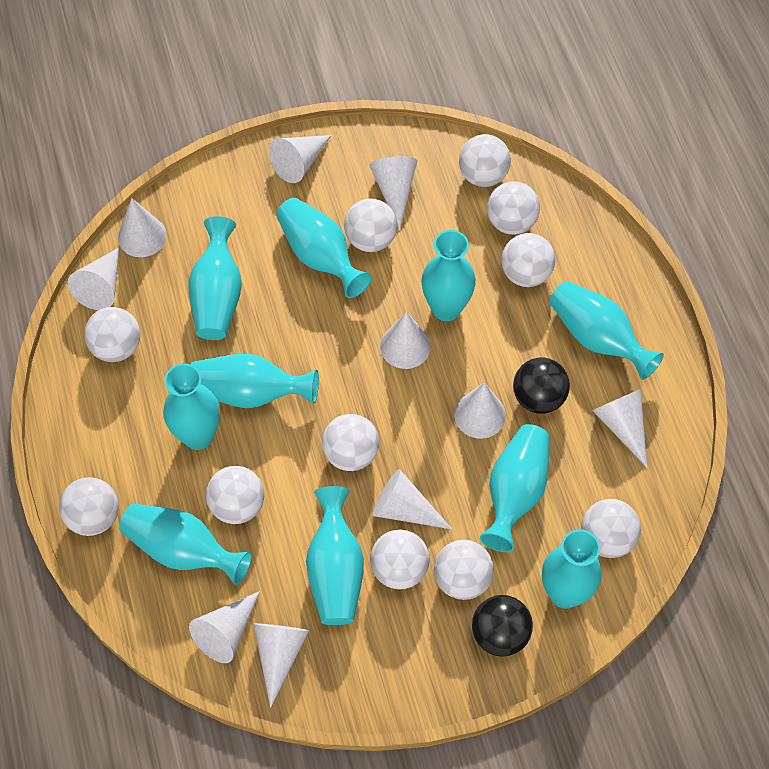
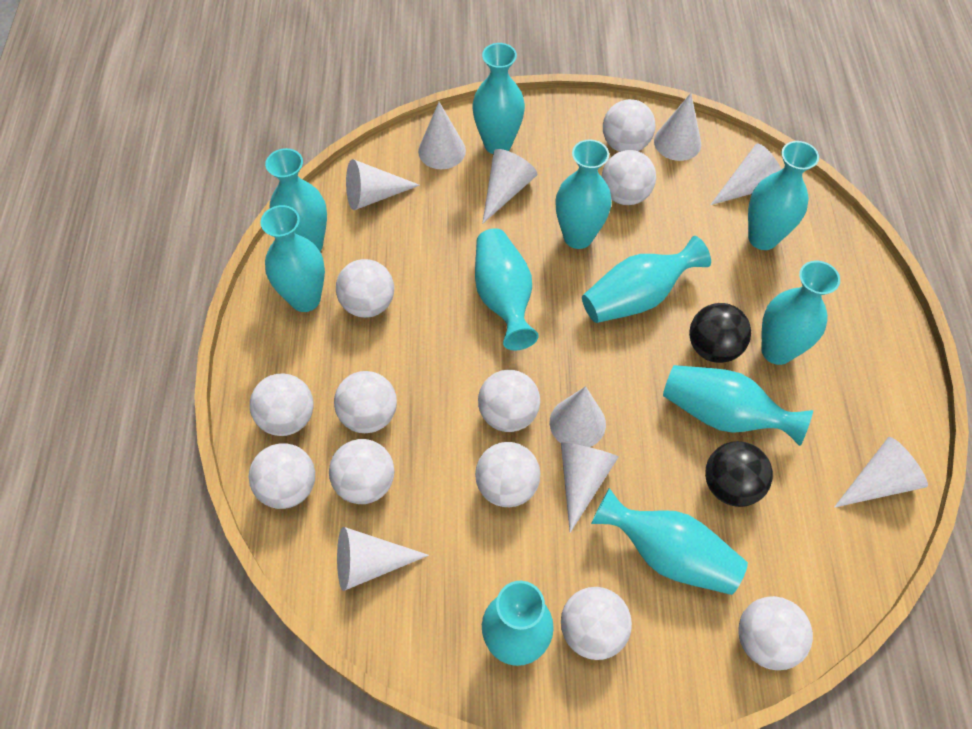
turquoise vase: [119,503,252,585] [163,363,220,450] [189,216,242,340] [191,354,319,408] [276,198,371,298] [306,486,364,625] [422,230,476,321] [480,424,549,552] [542,529,602,609] [549,281,664,380] = 10 -> [260,205,325,312] [265,148,327,251] [472,43,525,154] [475,228,539,350] [482,581,554,666] [555,139,612,249] [582,236,711,323] [591,488,748,595] [663,365,813,446] [748,141,819,250] [761,261,840,365] = 11
white cone: [68,247,120,310] [118,198,167,257] [189,591,260,663] [253,623,309,708] [269,135,332,183] [370,156,417,230] [373,469,452,529] [380,311,431,369] [454,382,506,439] [592,389,648,468] = 10 -> [337,527,429,591] [346,159,420,210] [418,102,466,169] [482,149,537,224] [550,386,606,447] [561,442,618,533] [654,93,701,161] [710,144,782,205] [834,437,928,508] = 9

